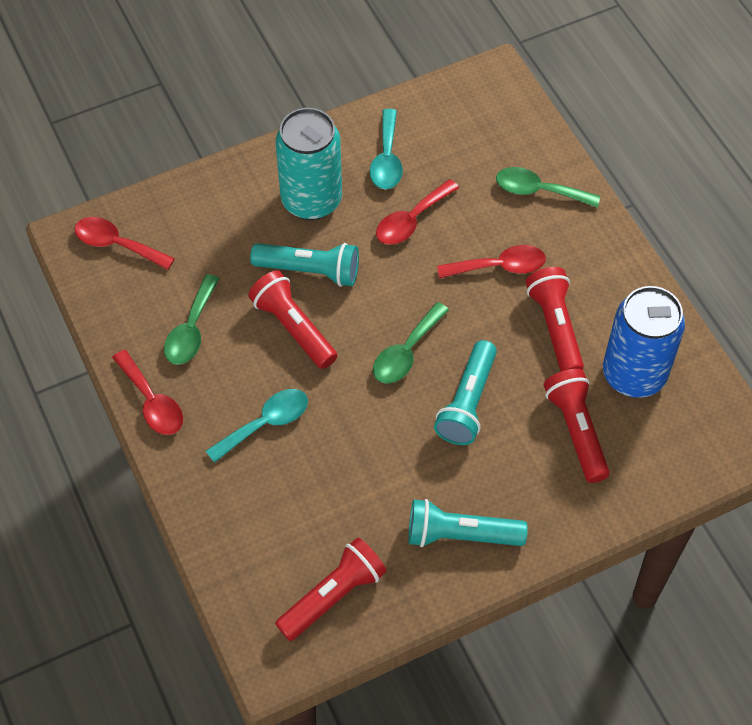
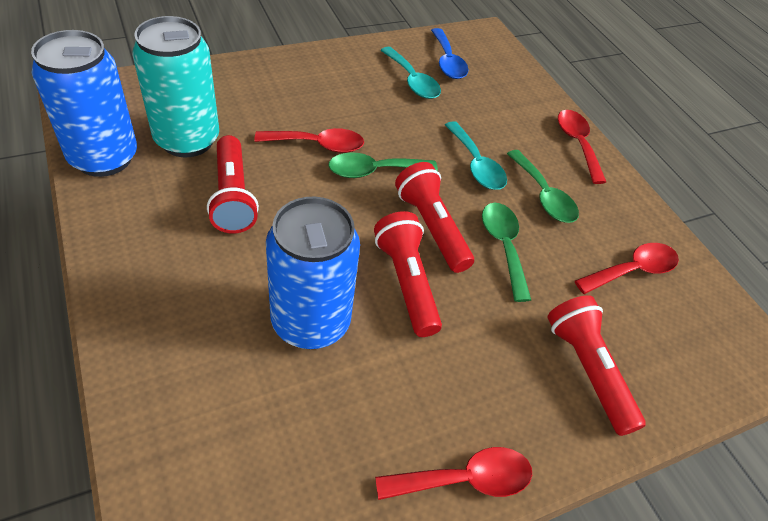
blue can: [603,286,685,398] = 1 -> [31,30,137,177] [266,197,360,349] = 2
blue spoon: none = 0 -> [431,28,469,79] = 1
turquoise flashlight: [250,243,359,287] [408,499,528,547] [434,340,497,445] = 3 -> none = 0

